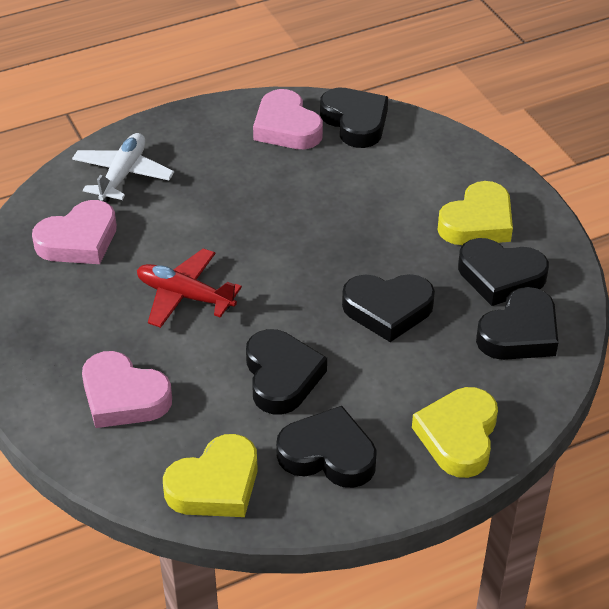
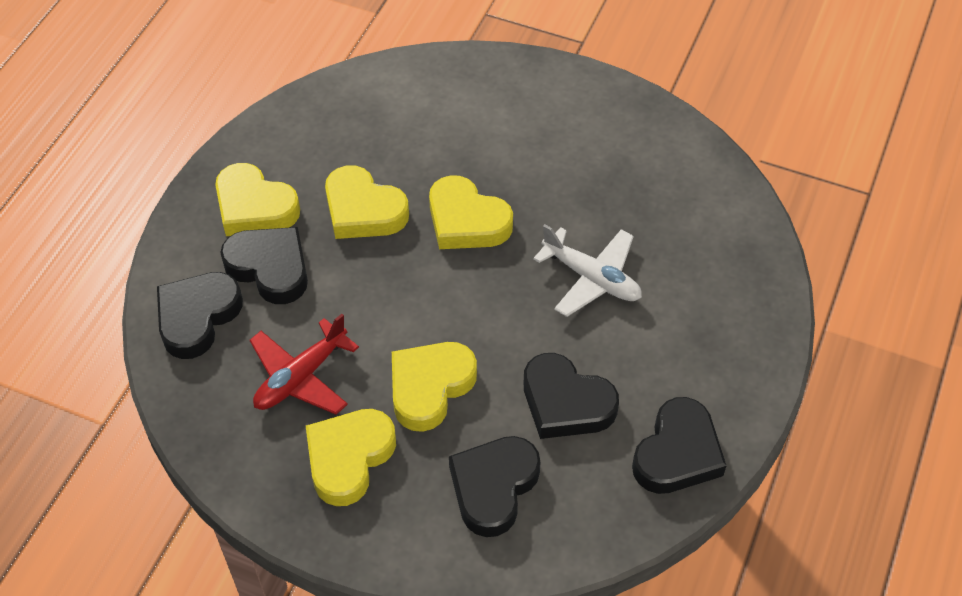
black heart: [246,329,327,414] [276,406,377,488] [320,88,388,148] [342,274,435,342] [458,238,549,306] [476,287,558,360] = 6 -> [157,272,243,359] [220,227,308,304] [449,436,541,537] [524,353,619,439] [632,397,726,494] = 5
pink heart: [32,200,117,264] [82,351,172,428] [253,89,323,149] = 3 -> none = 0
yellow heart: [163,434,258,517] [412,387,498,478] [437,181,513,245] = 3 -> [215,163,300,236] [306,409,396,506] [325,165,409,239] [392,342,477,432] [429,175,513,249] = 5

